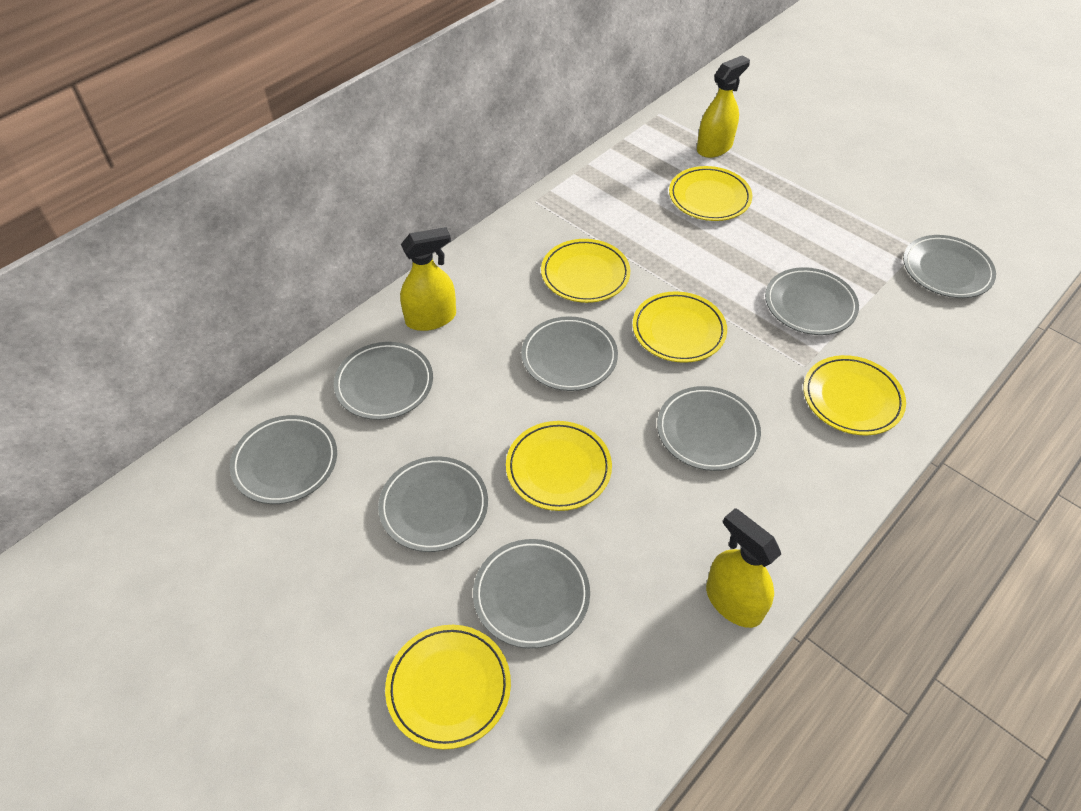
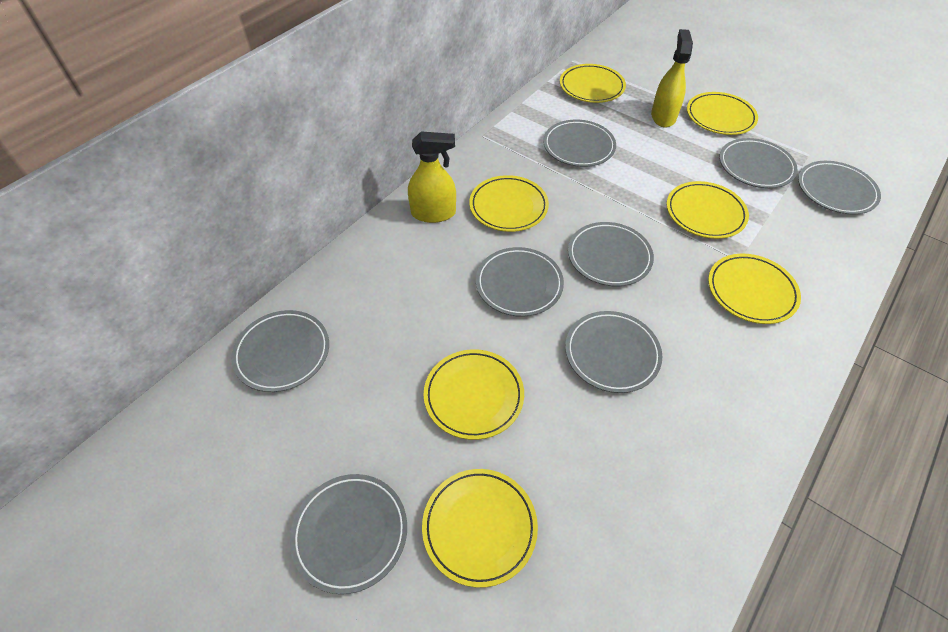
yellow plate: [385,625,511,750] [506,421,612,511] [541,239,630,303] [633,291,727,363] [669,166,752,221] [803,355,906,435] = 6 -> [422,469,538,588] [424,349,524,440] [469,175,549,232] [560,64,626,103] [666,181,749,239] [687,92,758,135] [708,254,801,324] = 7
yellow spray bottle: [400,227,456,331] [697,55,750,158] [706,508,781,628] = 3 -> [408,132,456,223] [651,29,693,127] = 2

